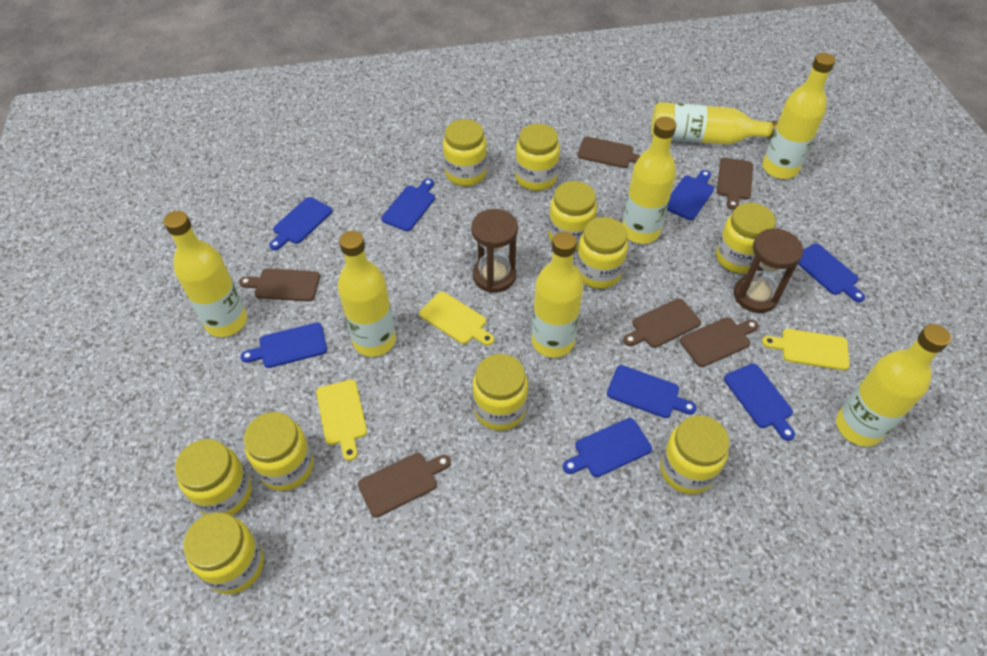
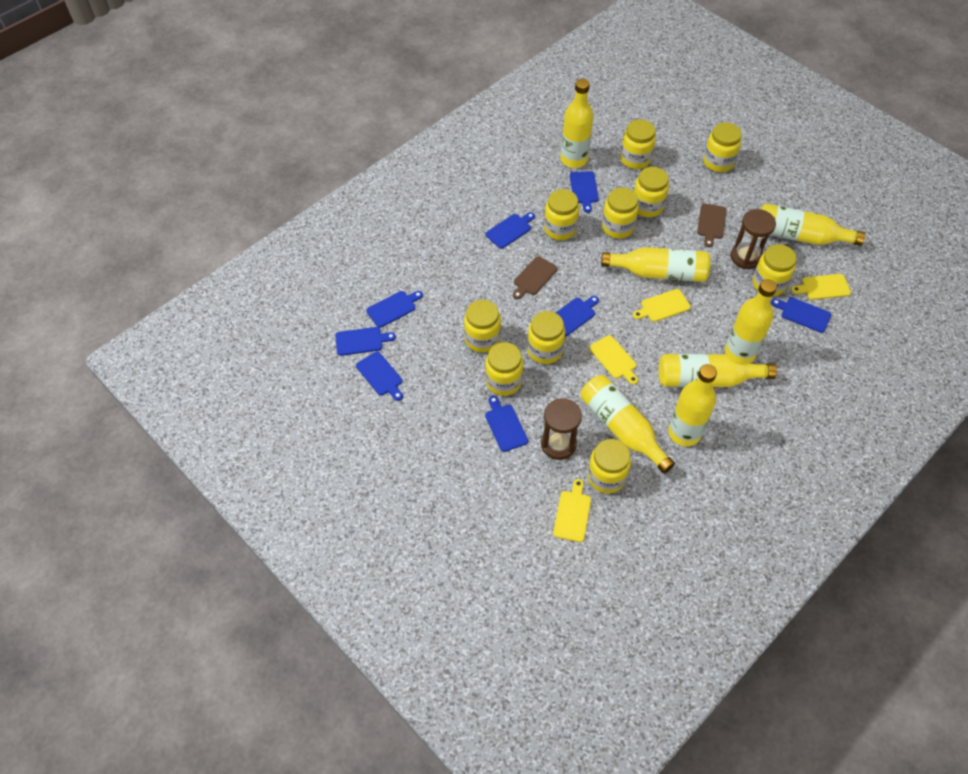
brown cutting board: [239,268,320,302] [358,453,451,518] [577,137,641,168] [623,298,701,348] [680,317,759,367] [717,157,753,210] = 6 -> [513,256,558,299] [697,204,727,247] = 2
yellow cutting board: [316,379,367,461] [419,292,494,346] [762,329,850,370] = 3 -> [553,479,591,542] [589,335,638,385] [633,289,691,322] [791,274,851,300] = 4

